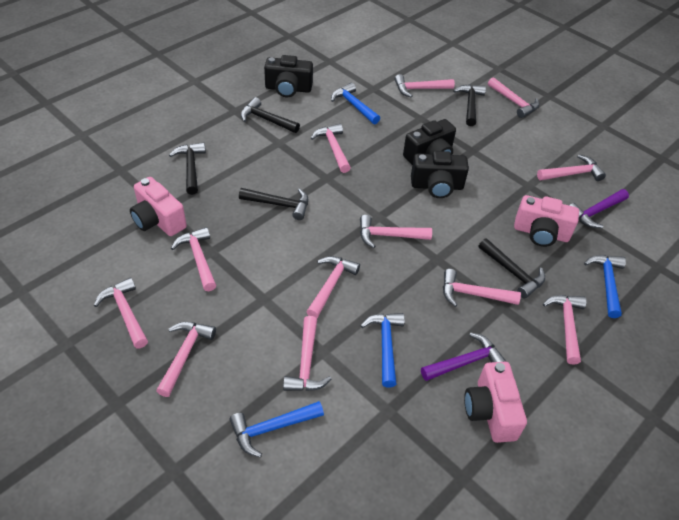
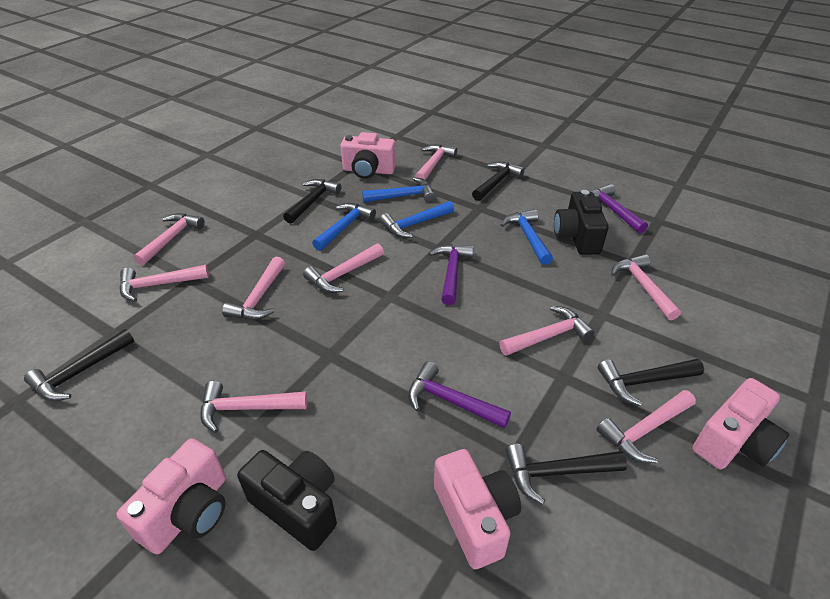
black camera: [264,55,313,97] [403,119,456,165] [411,151,469,198] = 3 -> [237,450,337,551] [554,190,608,255] = 2
pink camera: [130,177,187,236] [464,362,527,443] [514,195,579,247] = 3 -> [116,439,226,554] [340,132,396,179] [434,449,521,570] [693,378,790,470] = 4
pink hammer: [94,278,148,348] [156,322,216,397] [171,227,216,291] [283,316,332,391] [306,256,360,319] [311,124,351,173] [360,215,432,248] [394,74,455,97] [443,269,521,307] [488,77,539,118] [537,155,606,181] [543,295,586,365] = 12 -> [119,265,209,302] [133,213,205,266] [200,381,308,433] [222,257,285,320] [303,243,384,293] [415,144,457,180] [500,306,595,356] [596,390,696,463] [611,254,681,320] = 9
purple hammer: [421,332,506,381] [569,189,629,228] = 2 -> [408,361,511,428] [429,244,474,305] [590,184,648,233] = 3

